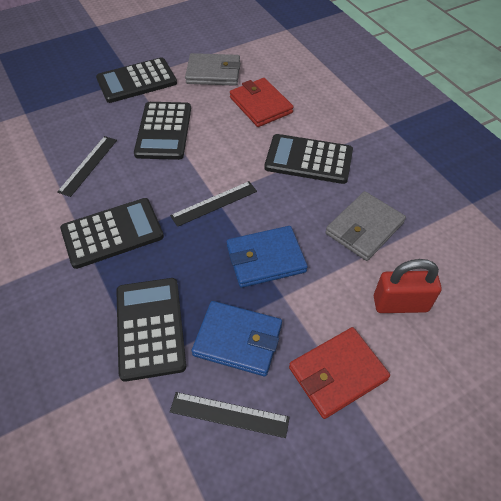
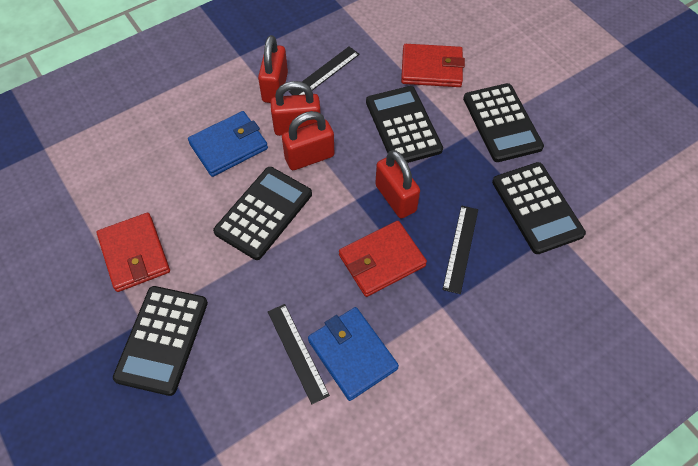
grey wallet: [185,53,240,86] [325,191,406,261] = 2 -> none = 0
red padlock: [374,259,441,313] = 1 -> [258,35,288,103] [271,81,321,136] [282,111,334,170] [375,150,420,218] = 4
red wallet: [230,78,294,127] [289,327,390,419] = 2 -> [97,213,170,292] [339,221,427,297] [401,44,465,87] = 3

